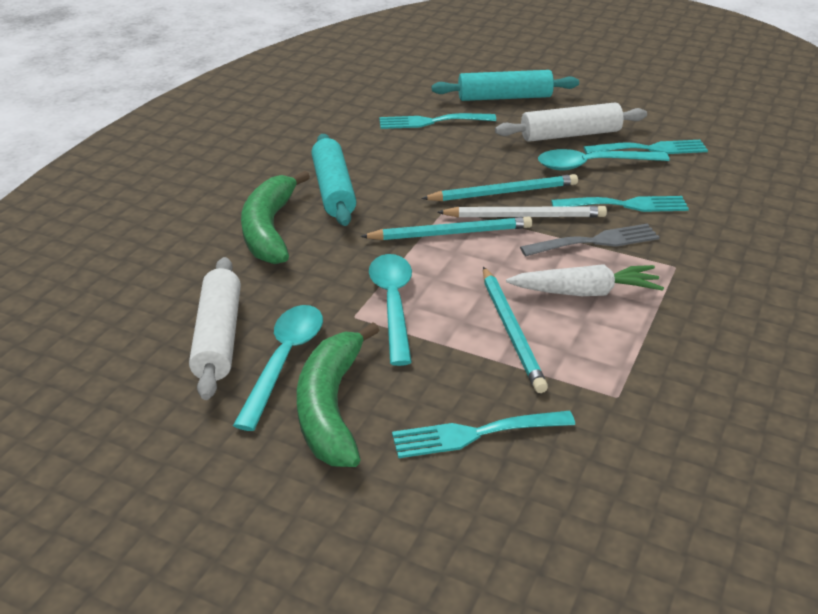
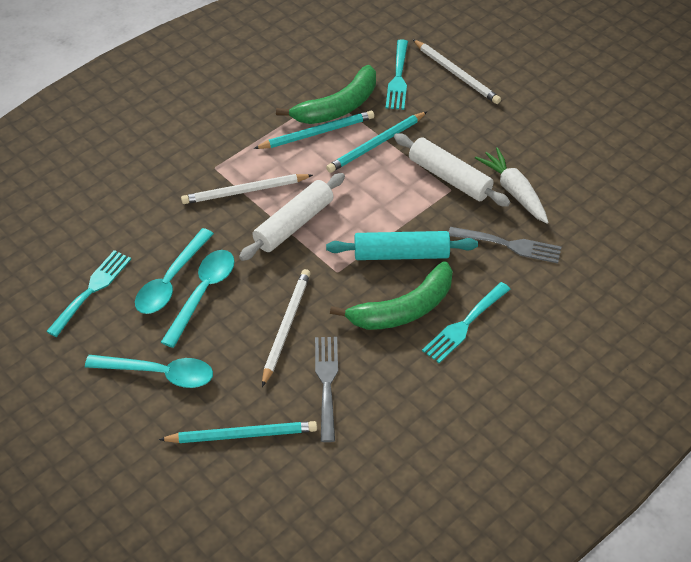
grey fork: [520,223,660,257] = 1 -> [315,337,338,442] [449,227,561,263] = 2
turquoise fork: [379,113,496,129] [392,410,575,458] [551,196,689,212] [584,140,708,154] = 4 -> [46,250,131,337] [386,39,408,110] [422,282,511,363] = 3
turquoise rolling pin: [311,134,357,226] [432,70,579,101] = 2 -> [326,231,478,260] = 1
white pencil: [437,206,607,218] = 1 -> [181,174,313,204] [262,269,311,387] [412,39,501,104] = 3

